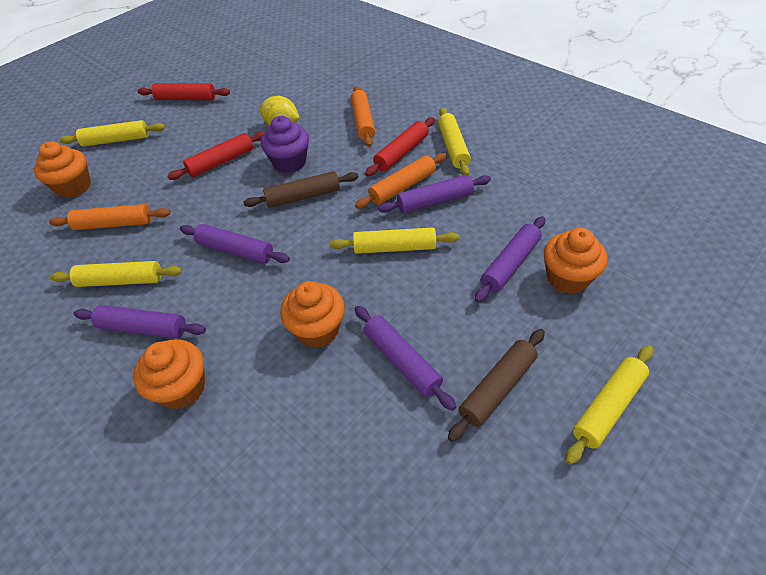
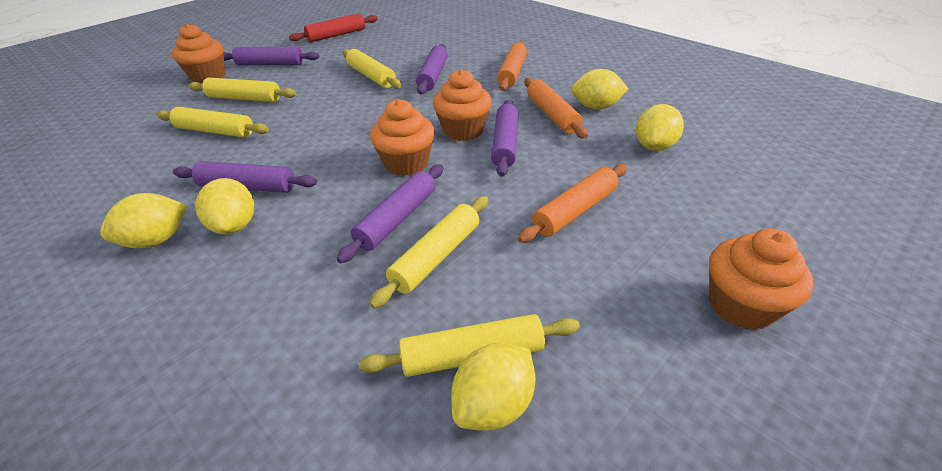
brown rolling pin: [243,171,358,208] [448,329,545,442] = 2 -> none = 0
purple cupcake: [261,116,309,173] = 1 -> none = 0
red rolling pin: [138,83,230,100] [167,131,266,180] [365,117,435,176] = 3 -> [289,13,378,42] = 1
yellow lemon: [260,96,300,126] = 1 -> [100,193,187,249] [195,178,254,234] [451,343,535,431] [571,69,628,110] [636,104,684,151] = 5

